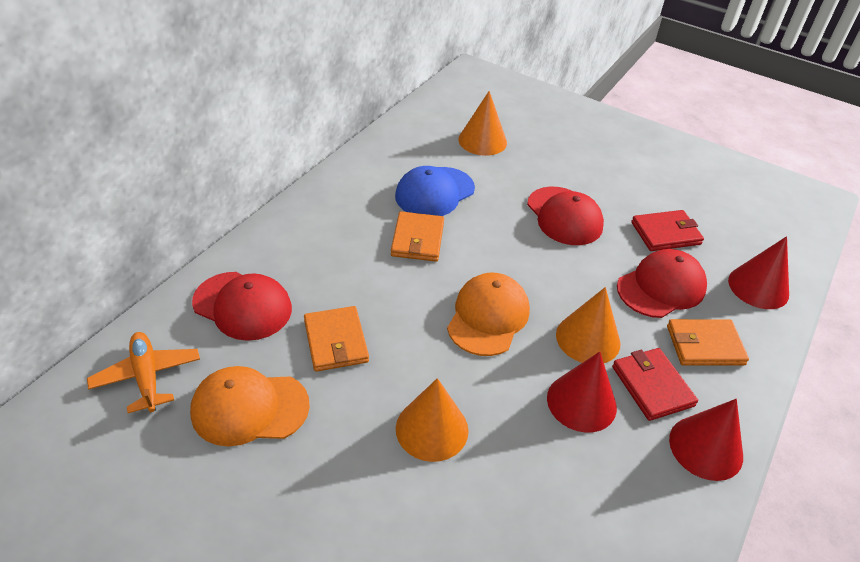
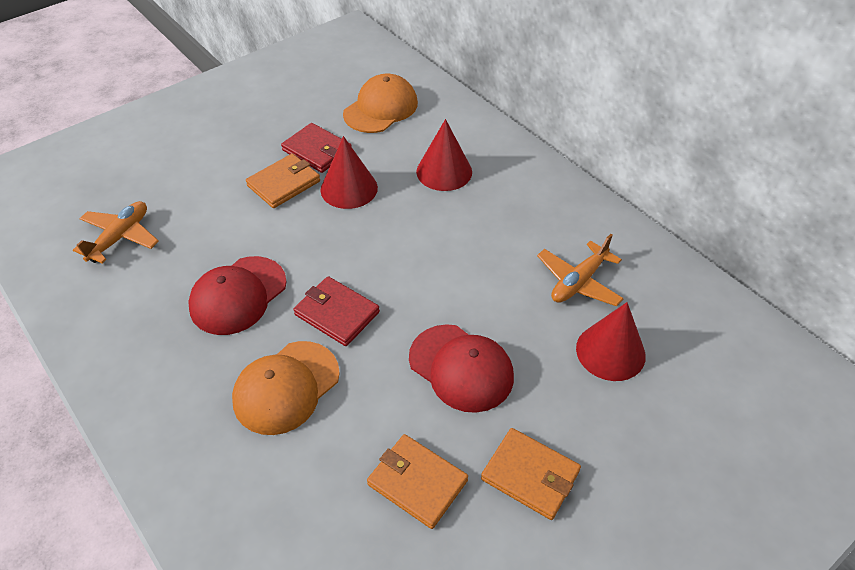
blue cap: [395,166,475,216] = 1 -> none = 0
orange cone: [396,378,469,462] [458,91,507,156] [556,287,620,363] = 3 -> none = 0
orange plane: [87,332,200,413] = 1 -> [73,201,159,264] [537,234,624,306] = 2
red cap: [192,272,292,341] [527,187,604,245] [617,249,707,318] = 3 -> [188,256,287,335] [409,324,514,413] = 2

